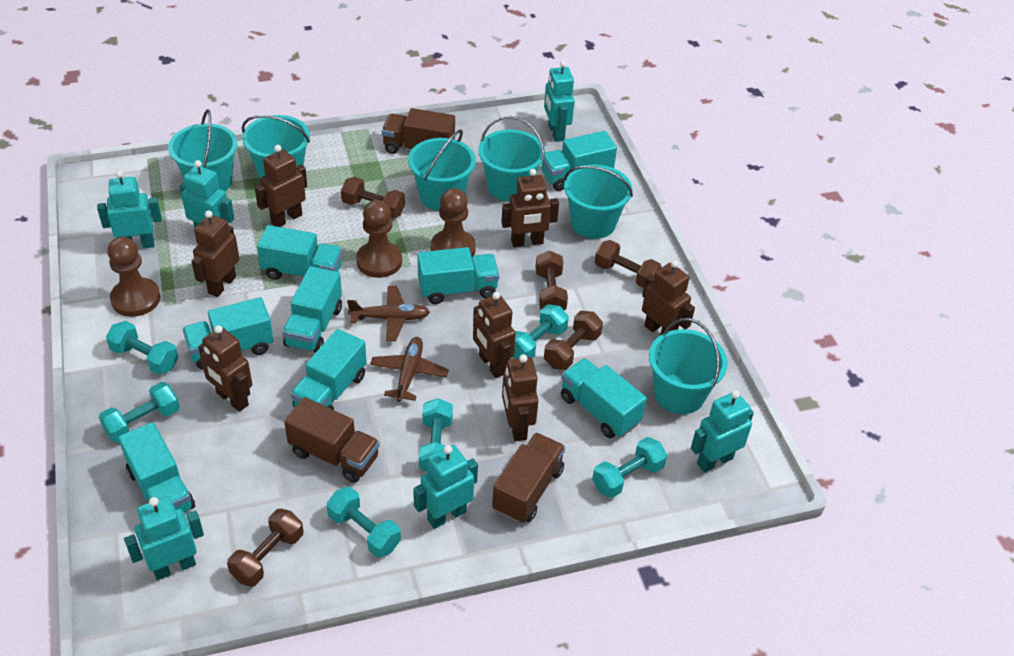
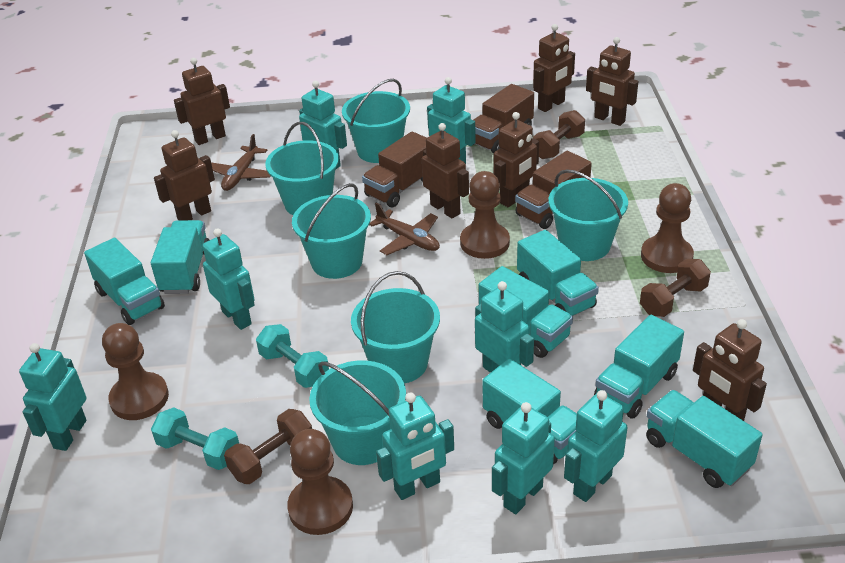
brown dumbbell: [227,509,303,587] [341,177,405,219] [536,251,568,310] [544,311,603,370] [595,240,662,288] = 5 -> [224,409,312,484] [533,110,585,159] [640,259,711,317] = 3
brown pawn: [107,237,160,317] [356,200,402,278] [431,188,476,257] = 3 -> [102,323,169,420] [287,429,353,535] [460,171,510,259] [641,183,694,273] = 4
turquoise dumbbell: [99,382,180,443] [106,321,178,375] [326,487,401,558] [419,398,453,472] [513,304,569,359] [592,437,667,498] = 6 -> [151,407,239,470] [256,324,329,388] = 2
turquoise robot: [97,170,162,248] [124,496,204,580] [179,160,235,228] [413,445,478,529] [544,61,575,142] [691,390,754,472] = 6 -> [19,343,87,451] [203,228,255,330] [299,80,347,170] [376,392,454,500] [427,77,476,164] [475,281,534,373] [492,402,555,514] [564,390,628,502] = 8
turquoise truck: [118,422,195,512] [183,297,274,370] [257,225,342,280] [282,266,342,353] [291,329,367,410] [418,247,499,304] [541,131,617,191] [561,358,647,438] = 8 -> [84,238,165,325] [151,220,209,294] [479,266,573,358] [483,359,577,464] [517,230,599,316] [594,315,684,419] [646,390,762,488] = 7

